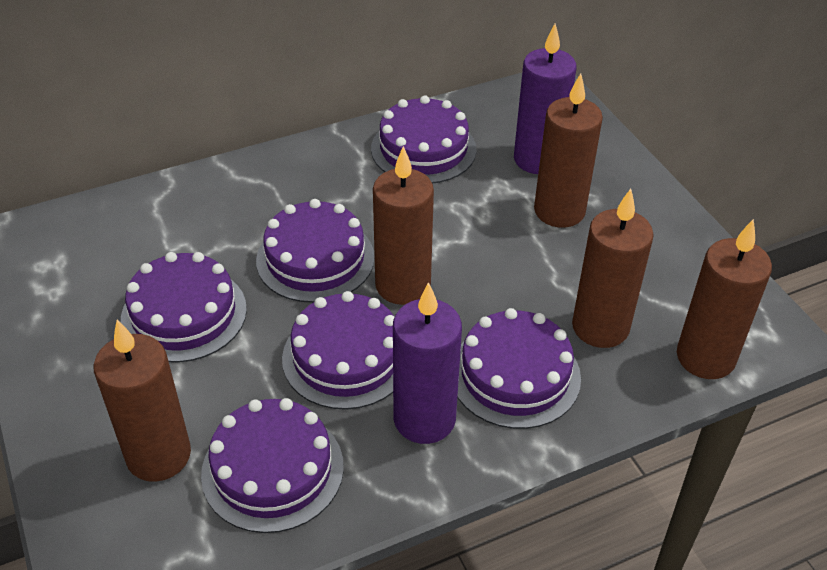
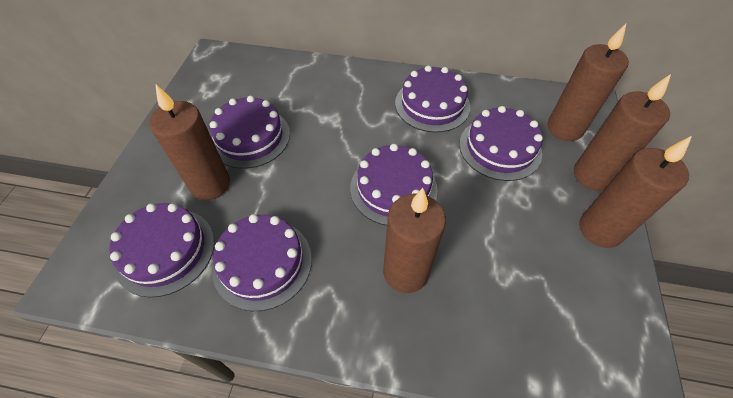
purple candle: [393,282,462,444] [514,24,577,174] = 2 -> none = 0

